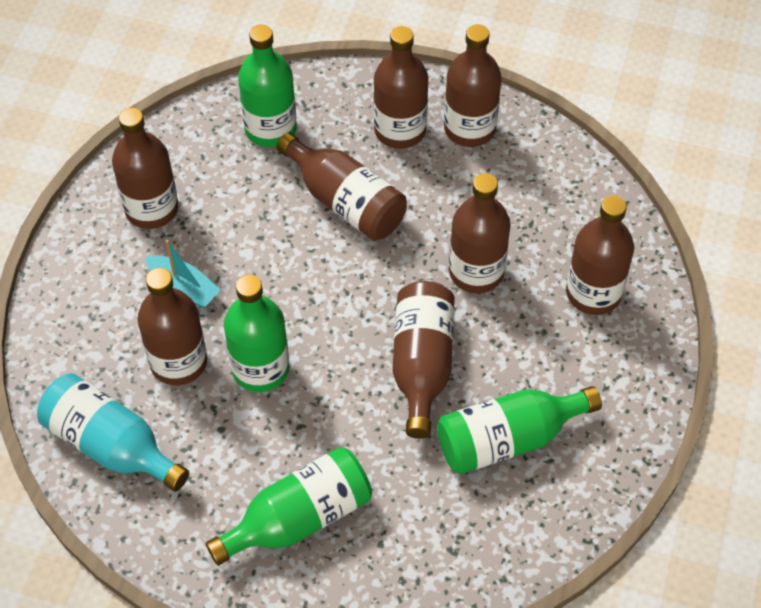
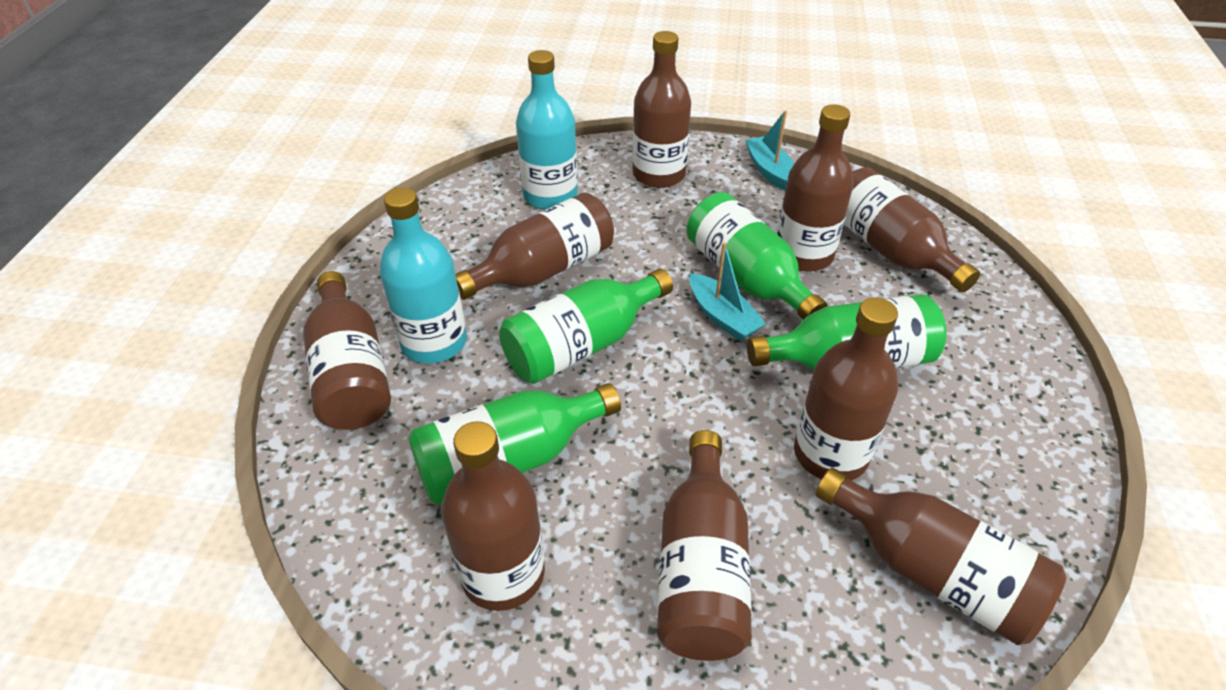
brown bottle: [112,108,178,229] [137,268,207,385] [276,132,407,241] [374,26,428,149] [392,281,455,439] [444,24,501,147] [449,173,511,293] [566,195,634,315] = 8 -> [303,271,391,430] [441,421,545,611] [456,192,614,300] [632,31,691,188] [657,430,752,661] [777,104,854,271] [794,298,898,481] [816,468,1066,645] [844,167,980,292] = 9
turquoise boat: [146,240,220,308] = 1 -> [689,242,766,341] [745,110,794,190] = 2
turquoise bottle: [37,373,189,492] = 1 -> [379,187,467,364] [516,50,578,210] = 2

